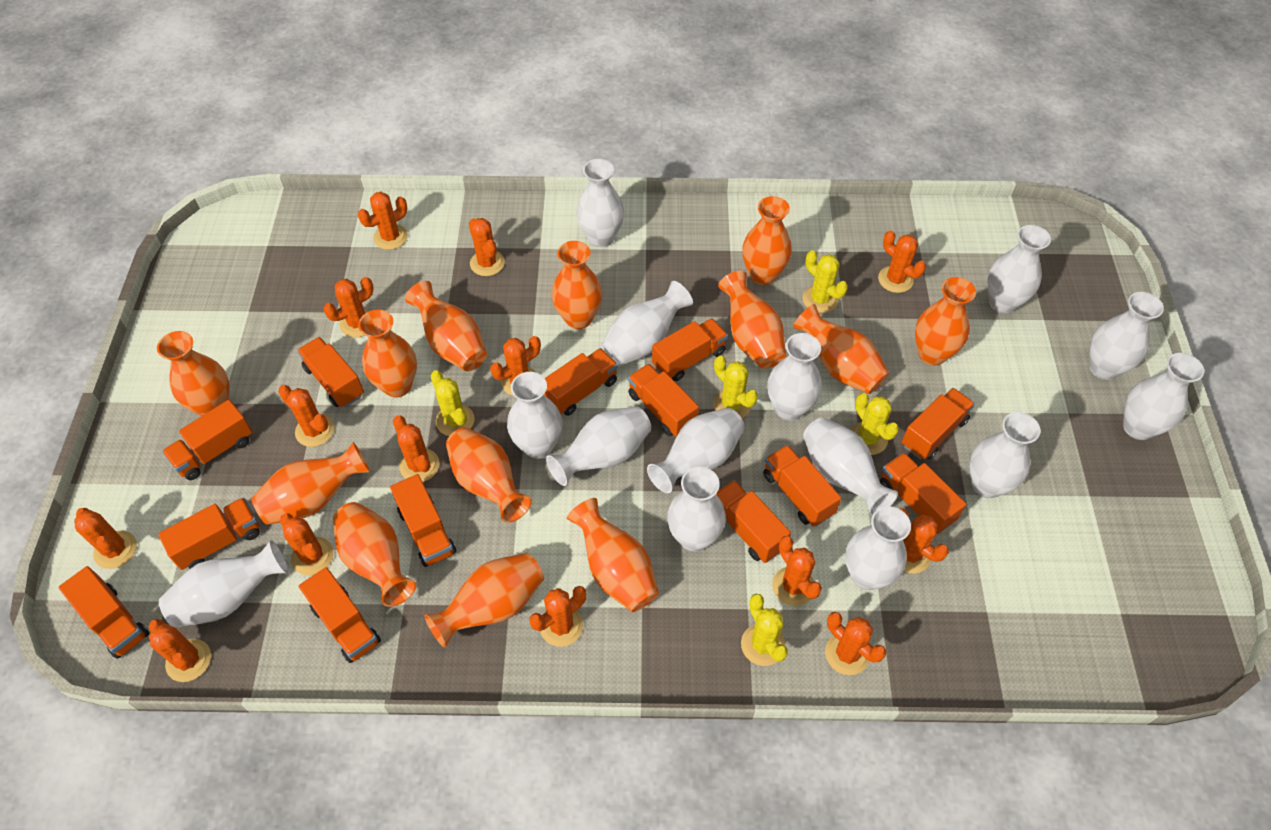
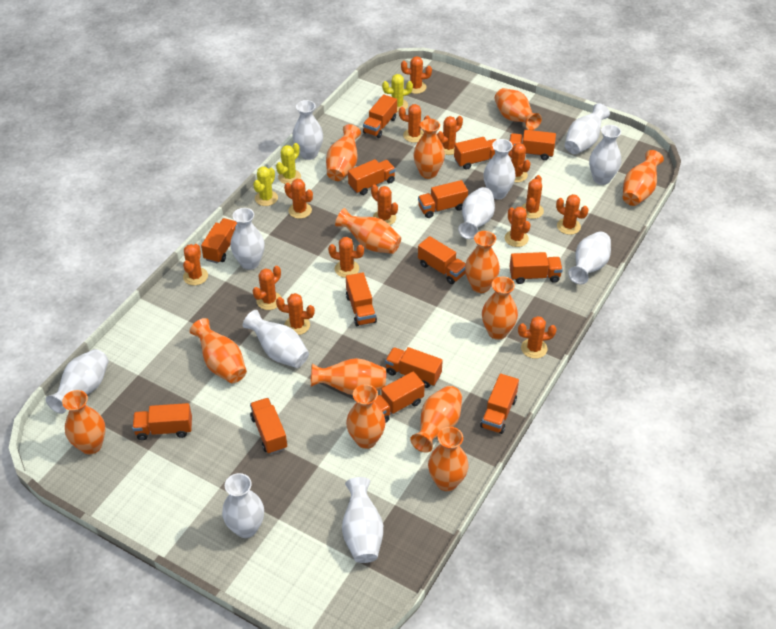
orange truck: [59,566,149,659] [158,497,260,570] [162,400,253,480] [297,337,364,407] [299,567,381,663] [390,474,456,567] [544,348,618,416] [628,364,699,437] [652,318,728,381] [716,480,791,563] [763,445,841,527] [880,453,966,534] [902,388,975,459] = 13 -> [132,403,192,440] [201,218,238,263] [250,398,287,454] [346,272,377,326] [348,159,396,195] [363,94,397,138] [374,371,425,423] [385,347,443,388] [418,180,468,218] [418,236,466,284] [454,137,496,170] [480,373,519,434] [509,130,556,160] [509,252,563,284] = 14
white vase: [159,540,288,627] [507,372,562,459] [546,406,651,486] [576,159,624,247] [601,281,693,366] [647,408,744,493] [667,467,726,552] [767,333,822,421] [803,417,898,516] [845,506,911,590] [969,412,1041,498] [987,225,1051,314] [1089,292,1164,380] [1123,353,1204,440] = 14 -> [46,349,109,414] [222,473,264,538] [230,208,265,270] [243,310,309,368] [292,100,323,160] [342,477,383,563] [458,187,495,239] [483,139,516,200] [565,103,610,154] [568,232,611,284] [589,125,621,185] = 11
yellow cactus: [430,370,475,436] [713,356,758,418] [741,594,788,666] [802,250,848,313] [850,393,899,455] = 5 -> [253,166,278,206] [276,143,301,184] [382,74,413,112] = 3

